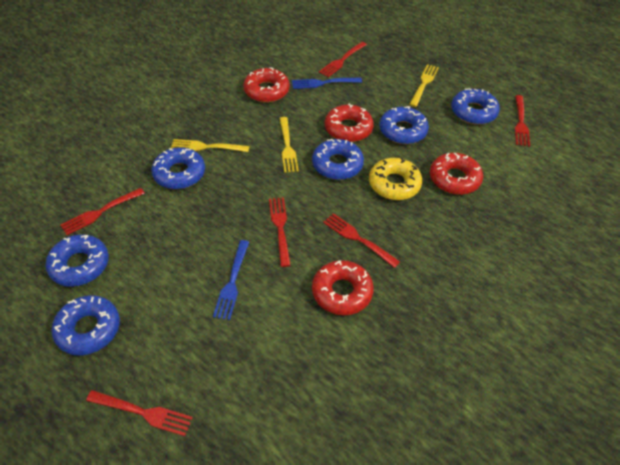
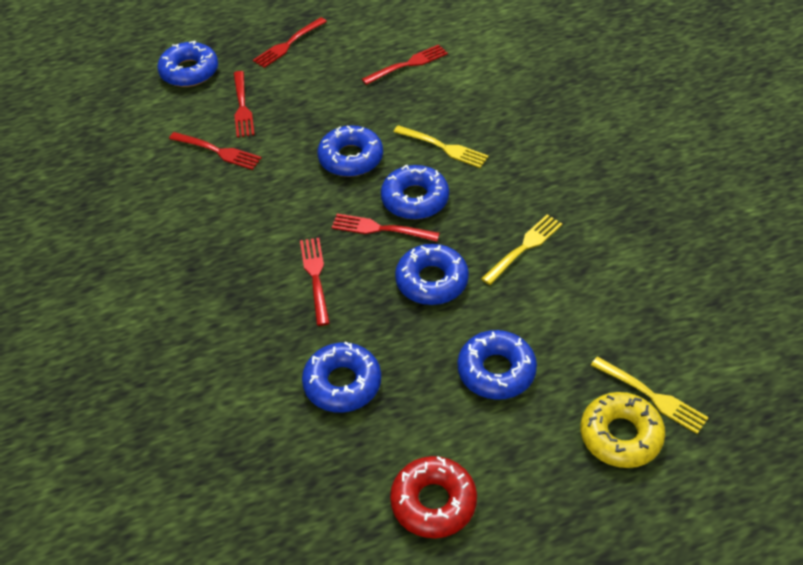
blue fork: [213,240,249,320] [292,78,362,89] = 2 -> none = 0
red donut: [243,67,290,103] [312,260,374,315] [325,104,374,142] [430,153,483,195] = 4 -> [390,456,477,538] = 1

